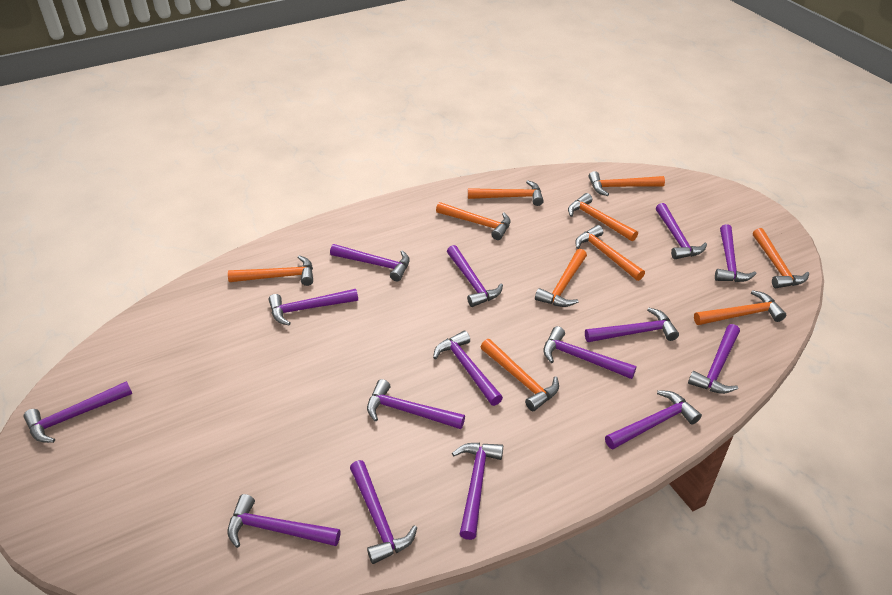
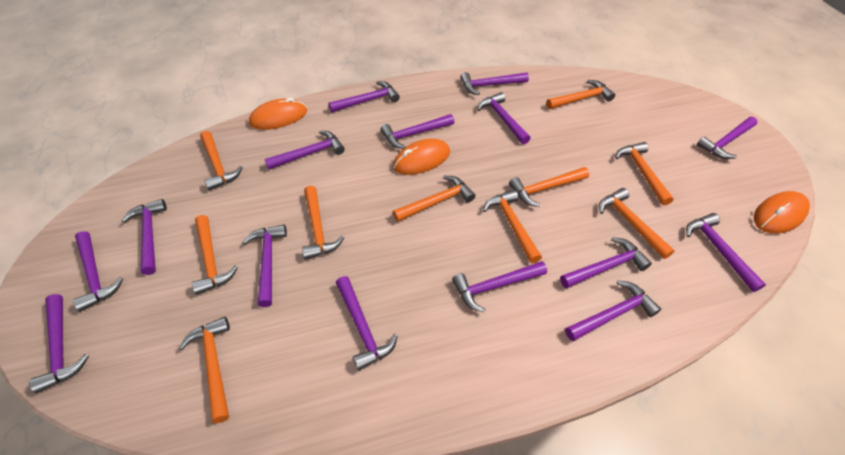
orange mouse: none = 0 -> [249,98,307,130] [393,139,450,175] [754,191,810,234] = 3

